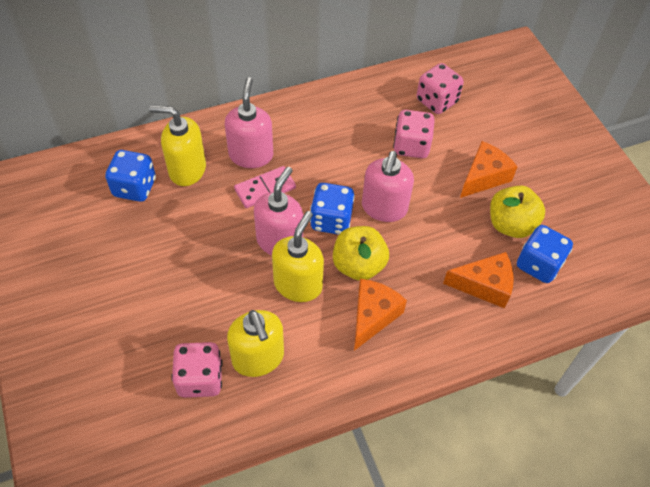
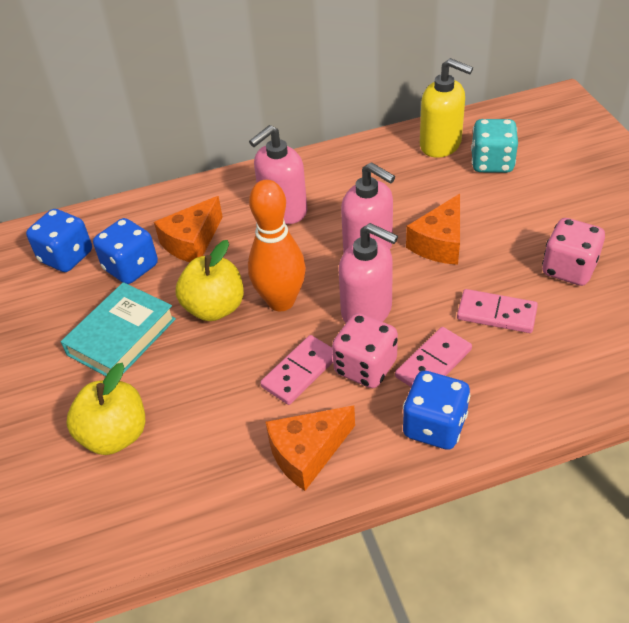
orange bowling pin: none = 0 -> [248,180,306,311] = 1
pink dice: [171,342,222,398] [393,110,435,158] [417,63,464,114] = 3 -> [332,313,398,388] [542,218,605,286] = 2
pink domino: [234,166,296,208] = 1 -> [260,335,333,405] [395,327,472,387] [457,289,538,333] = 3
turquoise book: none = 0 -> [61,282,176,376] = 1
turquoise dice: none = 0 -> [471,119,518,173] = 1
yellow soap dispenser: [149,105,206,186] [227,310,284,377] [272,211,324,302] = 3 -> [420,58,473,158] = 1

